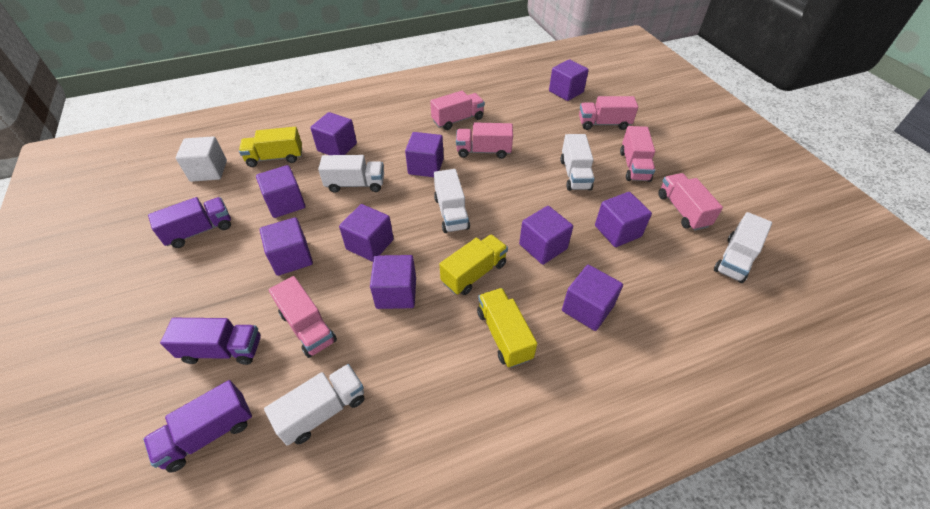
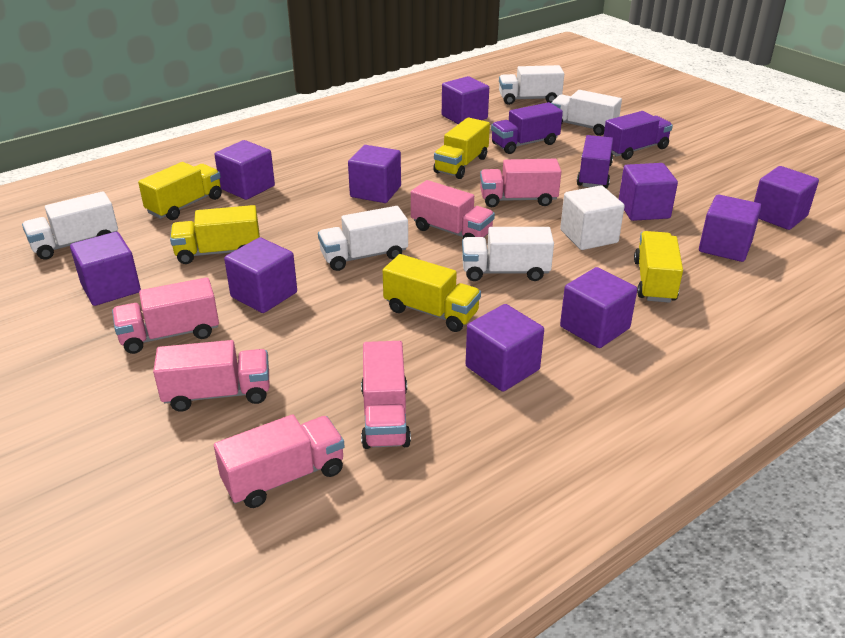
yellow truck: [239,127,302,167] [439,234,508,295] [477,288,537,368] = 3 -> [138,162,222,220] [170,205,260,264] [383,254,481,332] [433,117,490,179] [634,231,683,303] = 5

